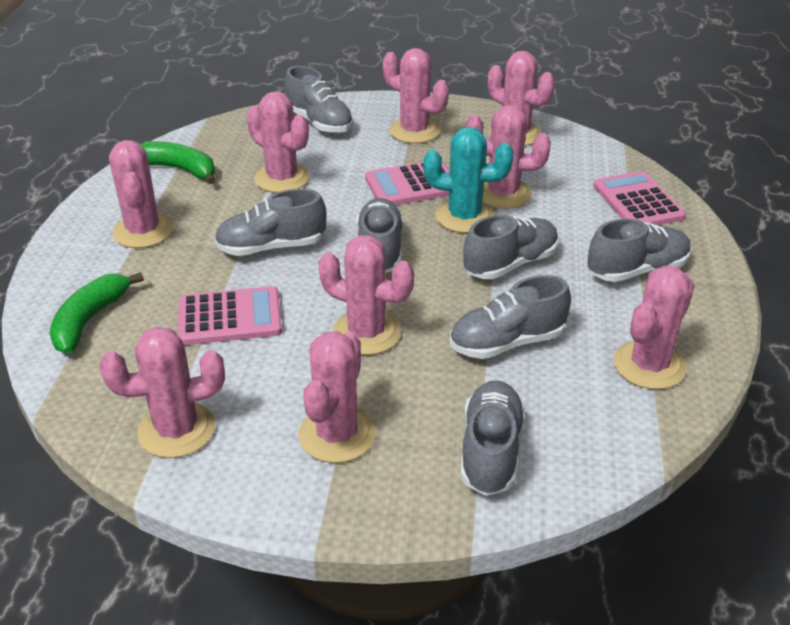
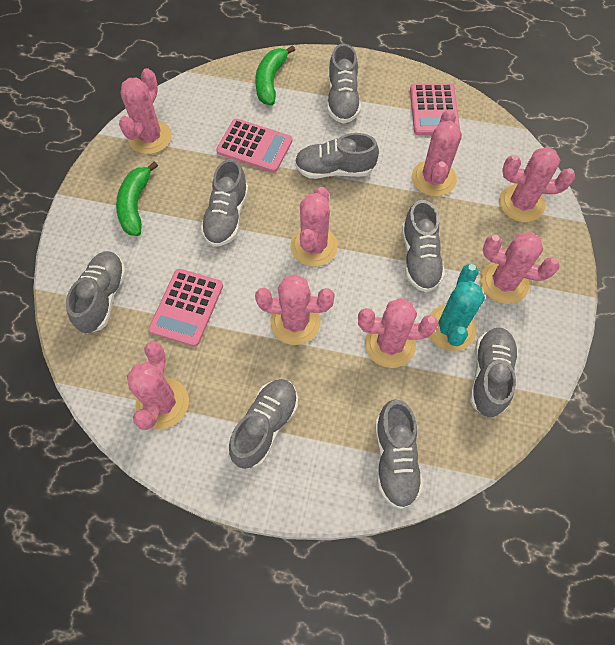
grey shoe: [214,189,327,256] [285,66,354,133] [356,198,403,273] [450,275,571,359] [461,380,525,496] [463,215,559,279] [587,219,691,282] = 7 -> [66,251,126,334] [201,159,248,247] [229,379,298,469] [295,133,379,179] [327,43,361,124] [375,399,423,509] [402,200,445,292] [470,328,518,417] = 8
pink cactus: [100,327,225,458] [109,140,173,248] [247,91,310,193] [298,331,376,463] [318,235,414,355] [383,48,449,143] [465,105,551,208] [488,51,555,146] [613,265,694,389] = 9 -> [119,68,172,154] [127,341,189,430] [255,274,335,345] [290,187,338,267] [358,298,438,368] [412,109,462,197] [480,232,560,304] [499,147,575,222] = 8

